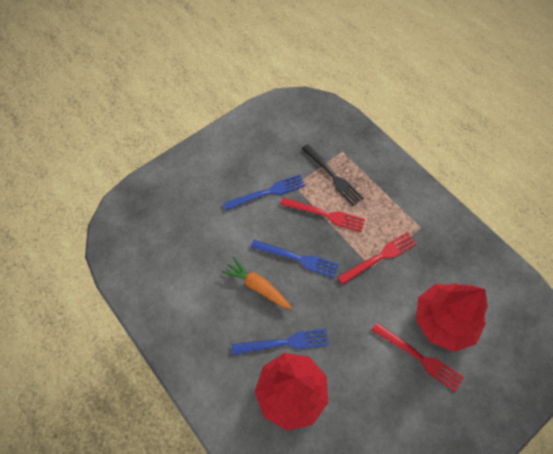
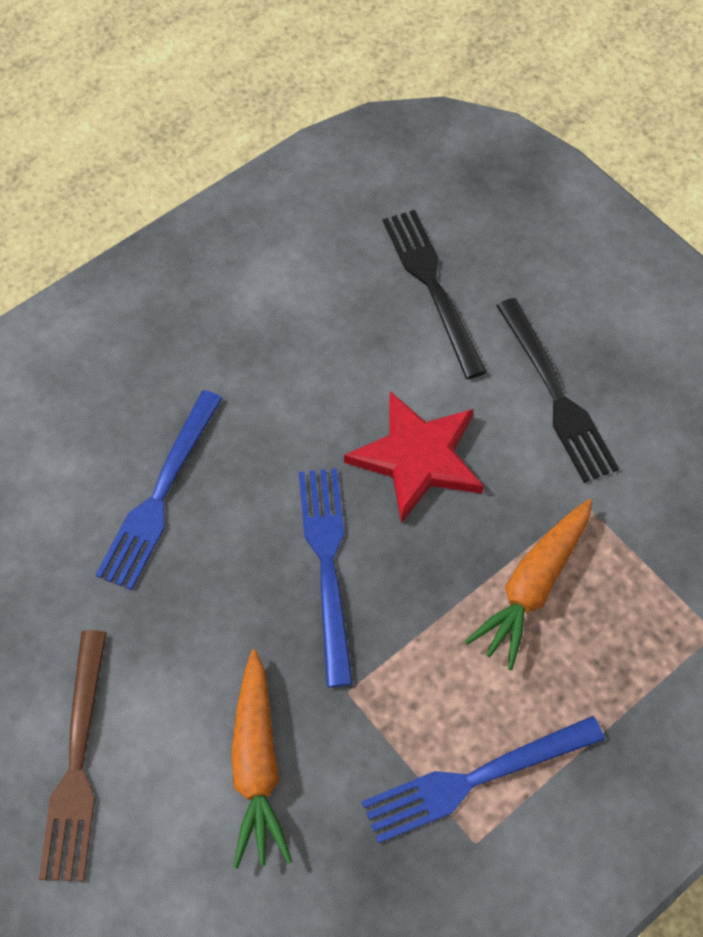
black fork: [302,144,364,206] = 1 -> [383,210,487,379] [496,298,619,483] = 2
brown fork: none = 0 -> [39,630,107,881] = 1
orange carrot: [222,257,292,309] = 1 -> [231,650,292,869] [465,499,592,670] = 2
red fork: [280,197,365,232] [337,232,417,285] [372,322,464,392] = 3 -> none = 0
red star: none = 0 -> [344,391,484,523] = 1
red tree: [255,353,328,430] [416,283,488,351] = 2 -> none = 0

